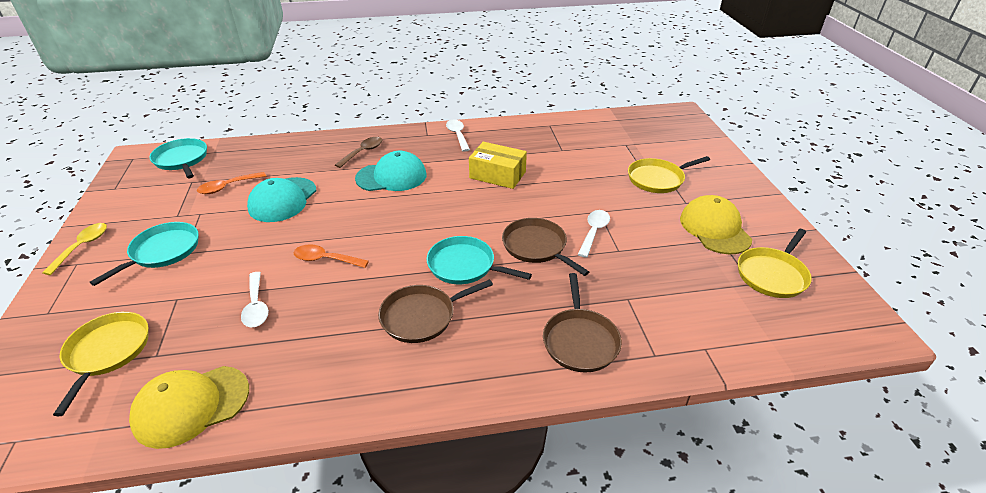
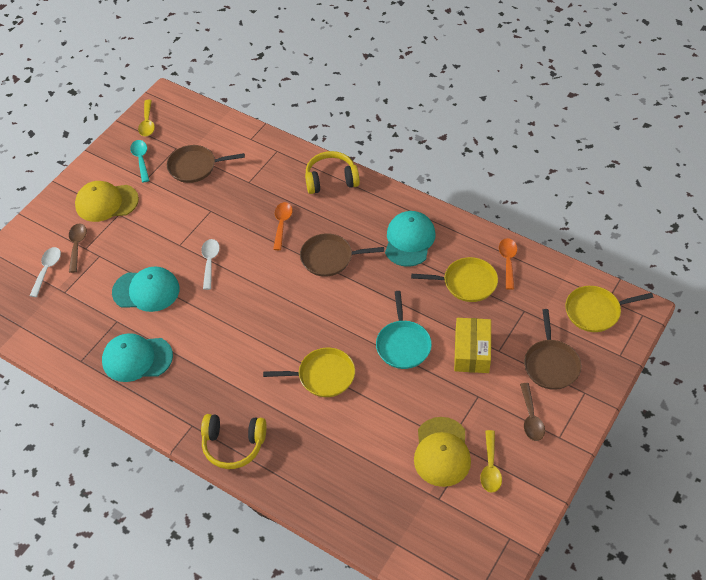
brown spoon: [335,137,382,168] = 1 -> [69,224,87,273] [520,383,545,441] = 2
turquoise cap: [247,177,316,222] [355,151,427,191] = 2 -> [102,333,173,382] [112,266,180,312] [385,211,436,267] = 3
turquoise pan: [90,222,199,286] [149,138,207,178] [426,236,532,284] = 3 -> [376,291,432,369] = 1
turquoise spoon: none = 0 -> [130,140,150,182] = 1
white spoon: [241,272,269,327] [446,120,470,152] [577,210,610,258] = 3 -> [29,247,61,297] [201,239,220,290] = 2
yellow headphones: none = 0 -> [201,414,266,469] [305,151,360,194] = 2
yellow spoon: [42,223,107,275] = 1 -> [138,100,155,136] [480,430,502,493] = 2

